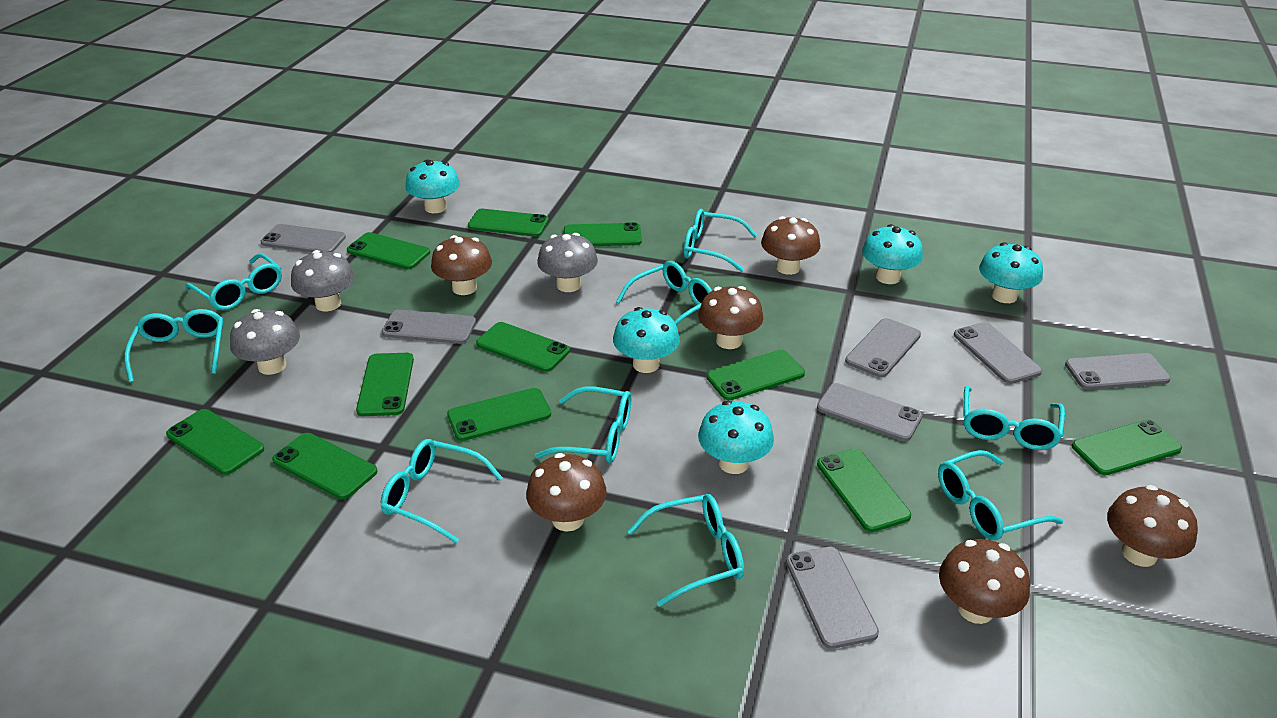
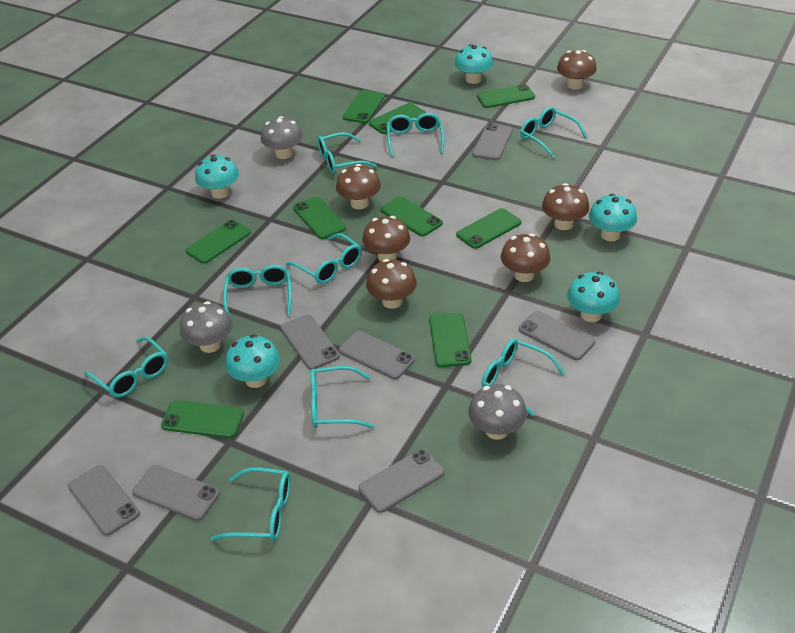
green phone: [166,409,264,475] [272,433,377,499] [347,232,430,269] [356,353,414,416] [447,388,551,441] [468,209,549,237] [476,322,570,372] [564,222,642,246] [707,350,805,401] [817,448,911,532] [1072,420,1182,475] = 11 -> [161,400,244,438] [186,220,251,264] [293,197,346,239] [343,90,385,123] [369,103,426,134] [381,196,443,237] [429,312,471,367] [456,208,521,249] [477,84,535,108] = 9

